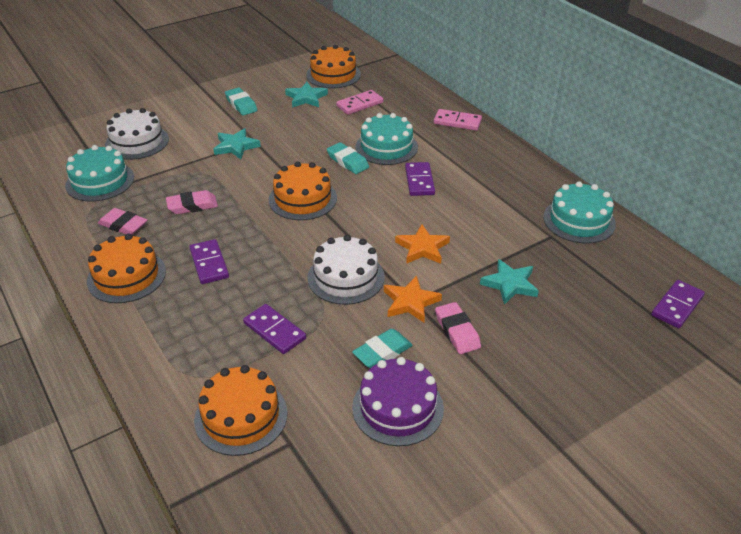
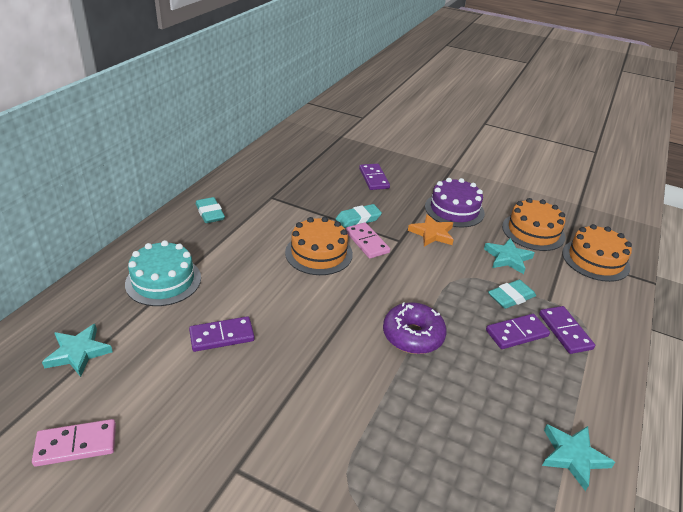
orange cake: [87,234,166,303] [194,365,288,456] [269,162,337,220] [306,45,361,88] = 4 -> [285,217,353,275] [502,198,565,251] [562,224,632,282] = 3
orange star: [384,275,442,323] [395,224,450,264] = 2 -> [408,214,454,247] = 1
pink eraser: [98,208,147,235] [166,190,218,214] [435,302,481,354] = 3 -> none = 0
purple donut: none = 0 -> [383,302,447,354] = 1
turquoise cake: [65,145,134,202] [355,113,418,165] [543,181,616,244] = 3 -> [125,240,201,306] = 1
white cake: [105,108,169,160] [307,235,385,305] = 2 -> none = 0

